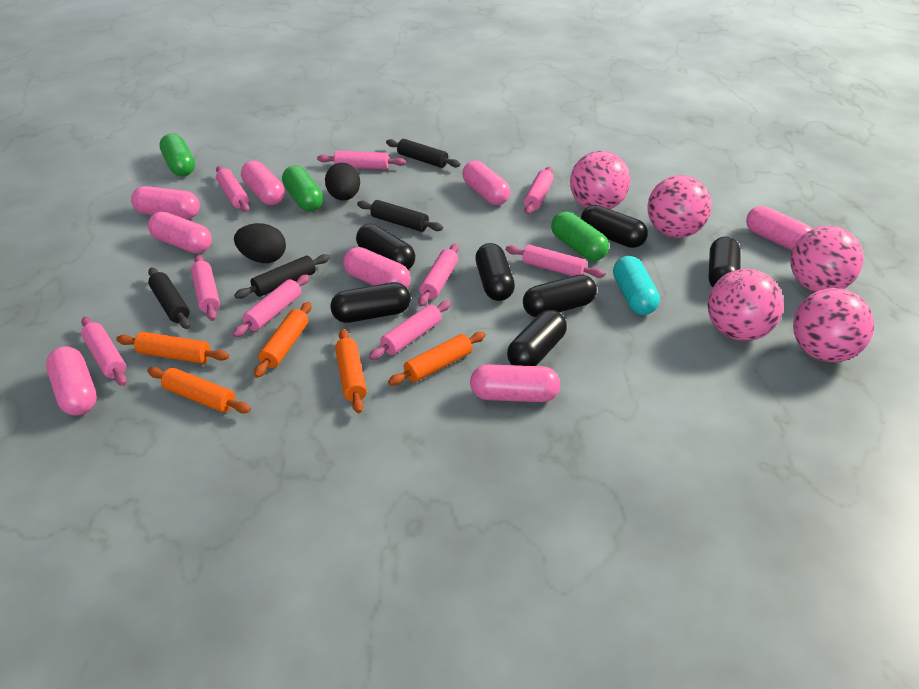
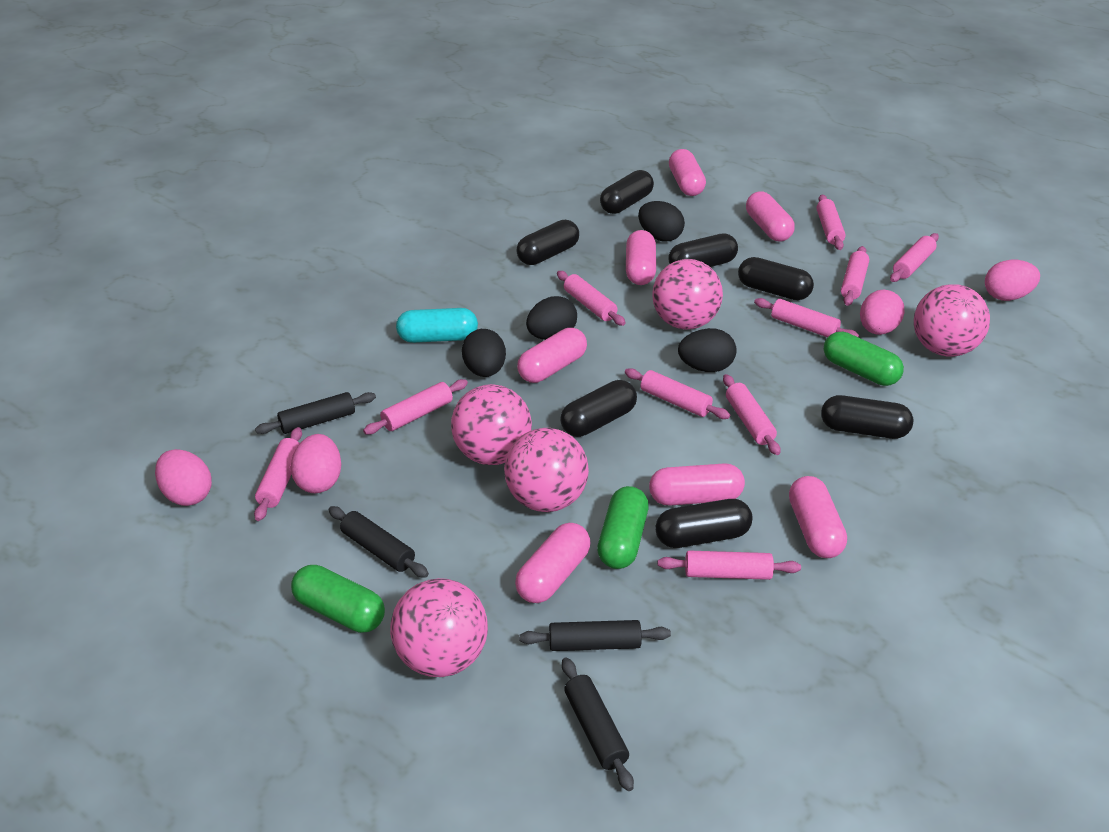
black egg: [234,223,286,263] [325,163,360,201] = 2 -> [462,329,506,377] [526,296,577,340] [638,201,685,242] [678,328,737,372] = 4
orange rolling pin: [116,332,229,364] [147,367,251,413] [254,302,311,378] [335,329,367,413] [388,332,486,386] = 5 -> none = 0
pink capsule: [46,346,97,415] [131,186,200,219] [148,212,212,253] [241,161,285,205] [343,247,411,288] [462,161,510,205] [470,364,560,402] [746,206,812,250] = 8 -> [515,523,590,603] [517,328,587,383] [626,230,656,285] [649,463,745,506] [669,149,706,196] [746,192,795,242] [789,476,847,558] = 7
pink egg: none = 0 -> [155,449,212,506] [290,434,341,493] [860,289,904,335] [985,260,1040,301] = 4
pink rolling pin: [81,317,127,386] [191,255,220,321] [216,166,249,212] [233,274,309,337] [317,151,406,169] [369,301,451,360] [418,244,459,306] [506,245,605,278] [524,167,554,215] = 9 -> [254,427,302,521] [363,379,468,434] [557,271,626,326] [625,368,730,419] [658,550,801,580] [723,374,781,455] [754,298,859,338] [816,195,846,250] [841,246,869,306] [890,233,939,282] = 10

